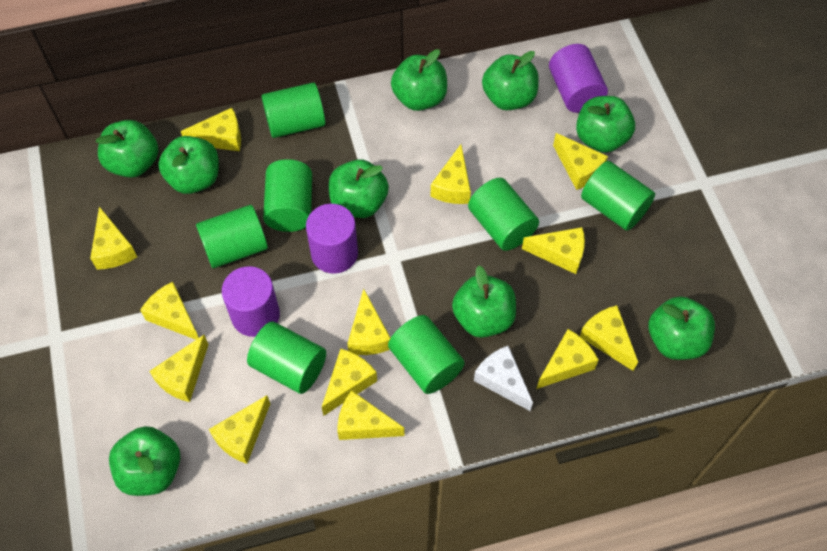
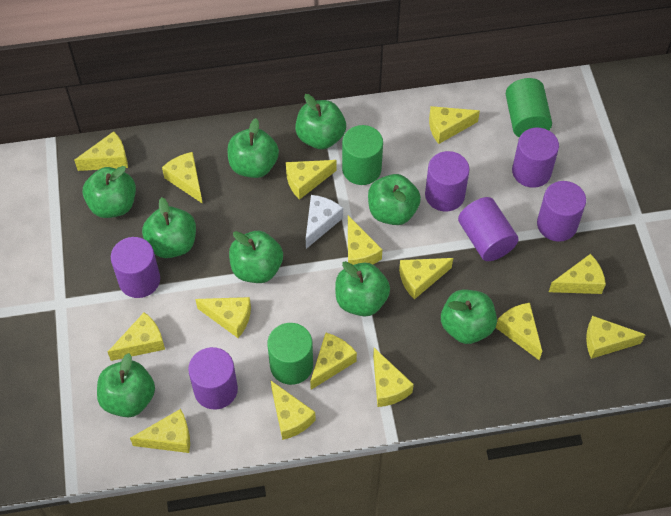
green cylinder: [196,205,268,268] [247,321,326,394] [262,82,325,138] [263,159,312,232] [388,315,465,394] [468,178,539,251] [581,161,655,231] = 7 -> [267,323,313,385] [342,125,383,185] [506,78,552,137] = 3
purple cylinder: [222,266,280,337] [306,204,358,274] [549,44,608,113] = 3 -> [111,237,160,298] [188,347,238,409] [425,151,470,212] [458,197,519,261] [512,128,559,188] [537,181,586,242] = 6
yellow cheese: [90,207,137,270] [140,282,199,340] [149,335,209,402] [181,108,241,151] [209,395,270,464] [322,349,377,416] [337,391,405,440] [347,289,390,355] [430,144,471,204] [522,227,585,274] [536,329,599,389] [553,133,608,190] [580,305,638,371] = 13 -> [74,131,128,171] [108,312,165,361] [130,409,190,453] [162,152,203,204] [195,297,251,338] [271,381,316,440] [286,160,336,200] [310,333,357,390] [348,216,382,265] [373,348,414,407] [399,258,453,299] [429,106,480,144] [496,303,542,360] [549,254,606,294] [586,316,646,359] = 15

